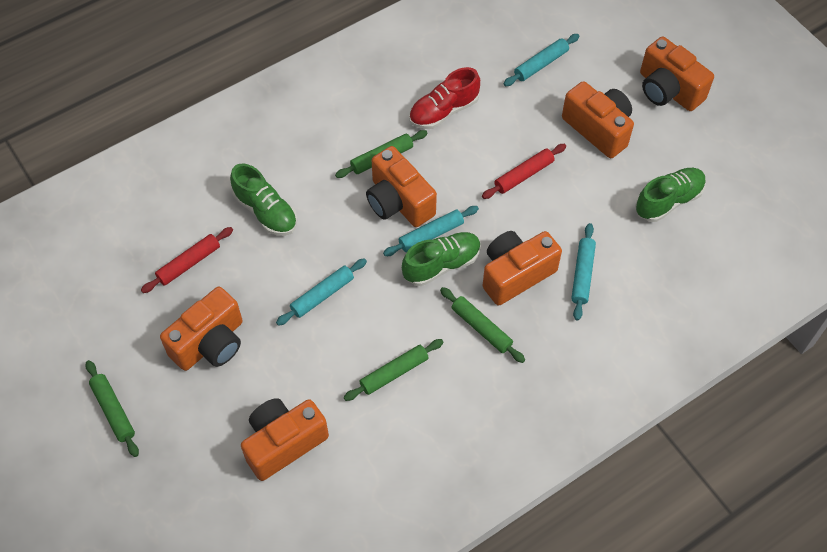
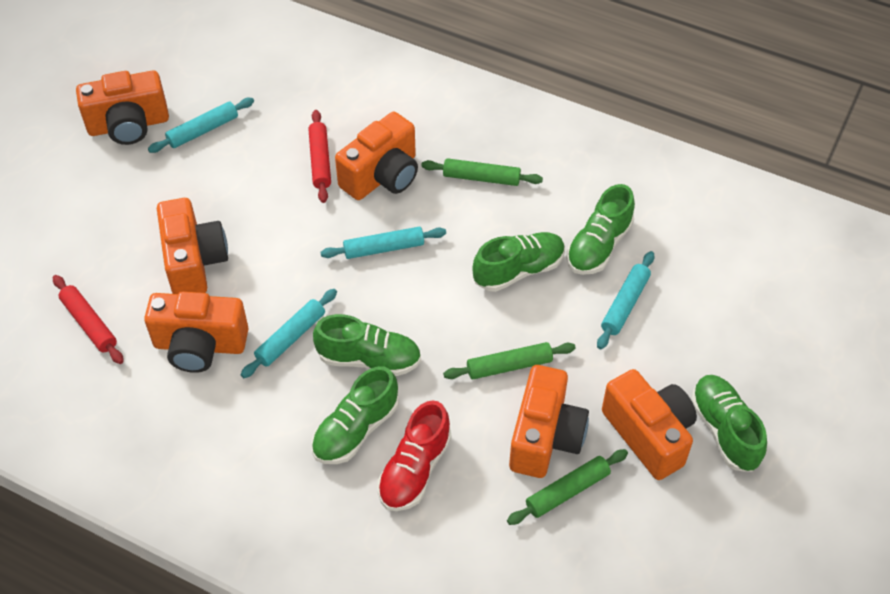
green rolling pin: [85,360,139,457] [335,130,428,178] [344,339,444,401] [440,287,525,363] = 4 -> [421,158,543,186] [443,342,576,379] [507,449,628,525] = 3
green shoe: [230,163,297,236] [402,232,481,286] [635,168,706,222] = 3 -> [312,366,399,464] [313,314,421,376] [472,232,565,292] [566,184,635,275] [691,375,767,472] = 5

